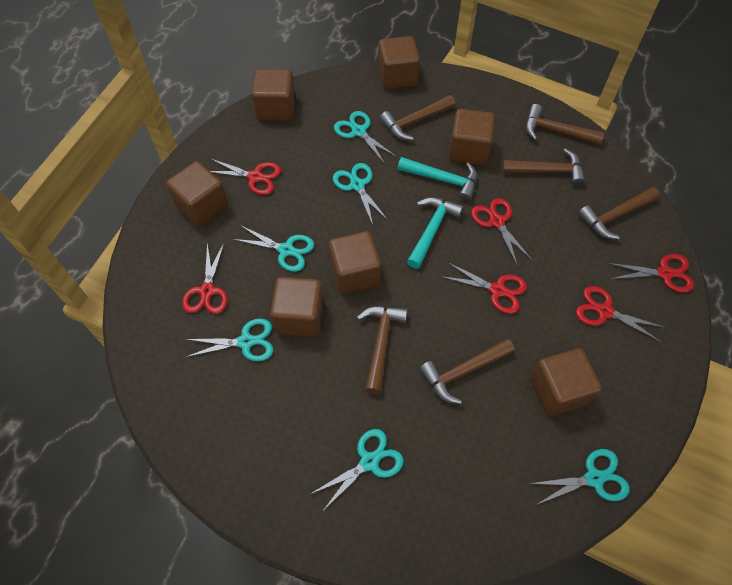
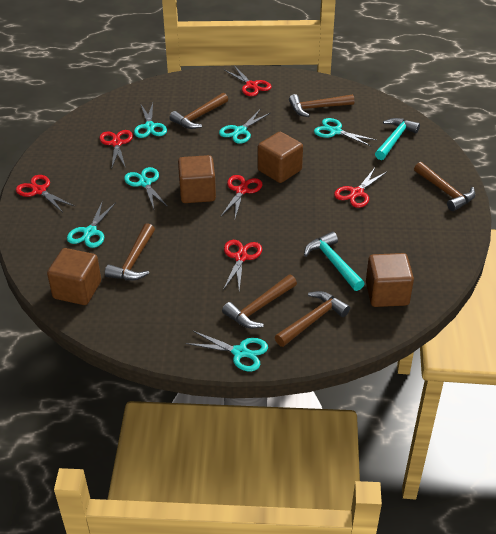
brown cube: [166,161,228,226] [252,69,295,121] [270,277,324,337] [329,231,381,294] [378,36,420,90] [449,109,495,165] [530,348,602,416] = 7 -> [47,248,101,305] [178,155,216,203] [258,132,303,183] [366,253,414,307] = 4

